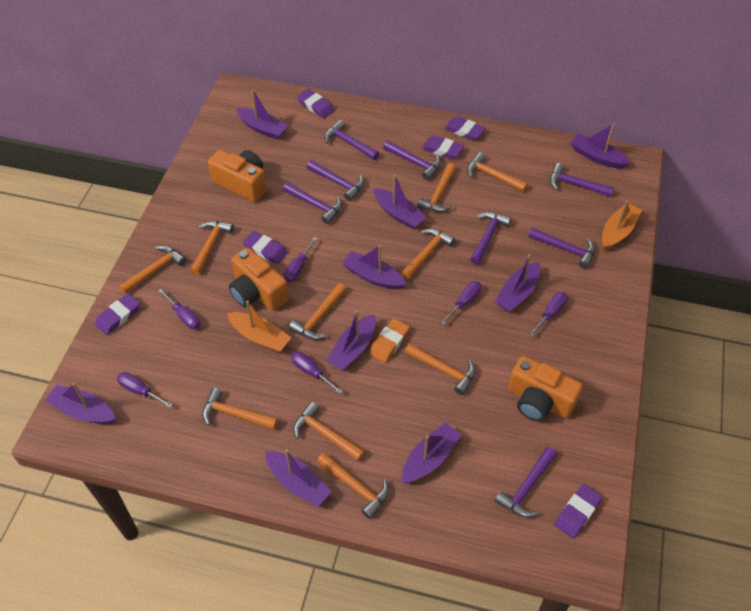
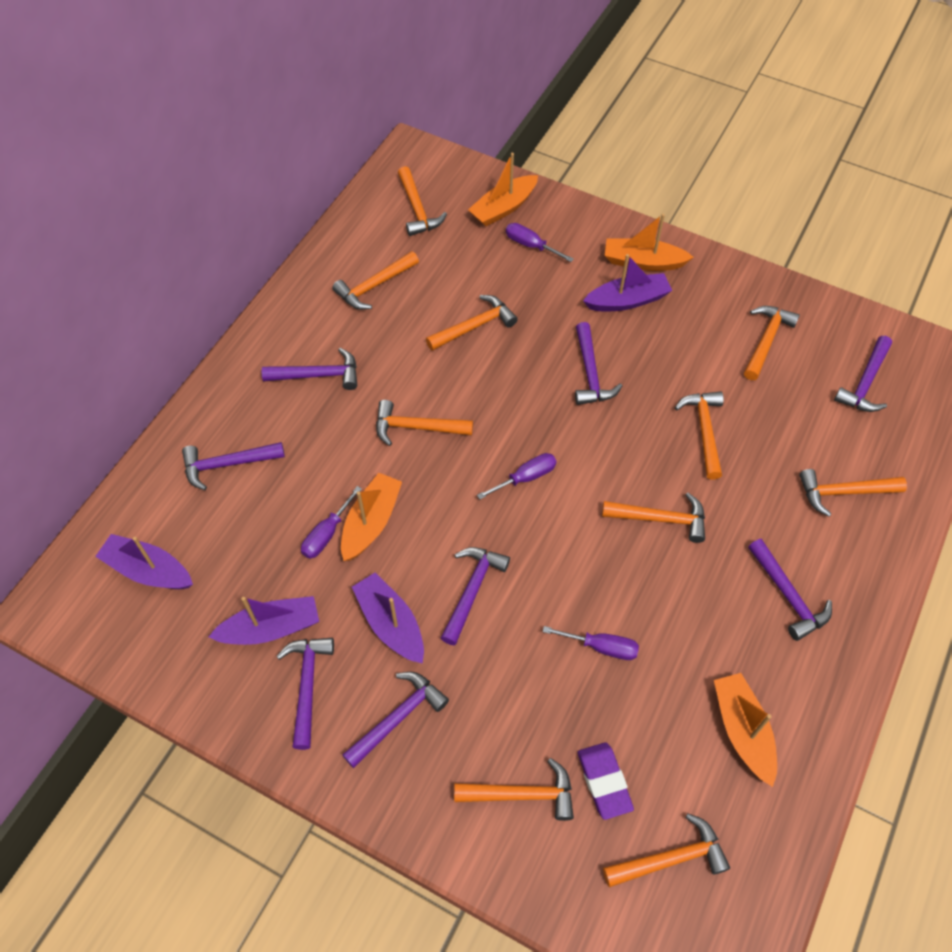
orange boat: [227,300,291,352] [602,200,642,250] = 2 -> [341,473,402,561] [468,153,538,226] [605,213,694,271] [714,673,777,787] = 4
orange camera: [208,150,267,202] [229,247,289,311] [508,356,583,422] = 3 -> none = 0
orange eraser: [369,318,410,363] = 1 -> none = 0
purple boat: [45,383,116,424] [236,89,289,139] [265,449,332,507] [326,310,376,371] [342,245,406,289] [373,175,427,229] [402,422,461,483] [495,254,541,312] [570,123,630,169] = 9 -> [95,534,193,589] [209,596,319,645] [352,572,424,664] [583,254,672,311] = 4
purple eraser: [95,293,140,335] [243,231,288,264] [297,89,334,118] [422,135,464,159] [444,116,485,140] [555,484,602,538] = 6 -> [578,742,634,820] = 1
purple screwdriver: [117,372,173,408] [158,289,200,329] [284,237,318,282] [291,352,343,394] [441,281,481,324] [530,292,568,336] = 6 -> [301,486,362,559] [477,453,556,499] [506,223,574,262] [543,626,639,660] = 4

